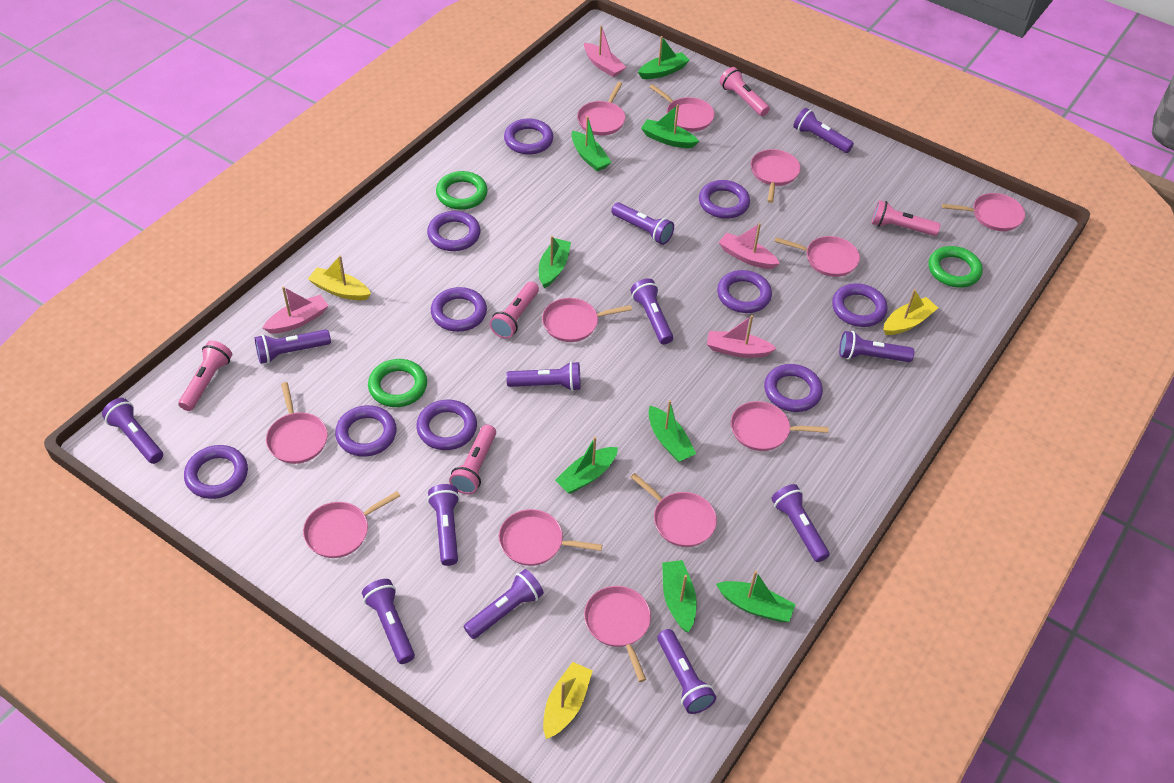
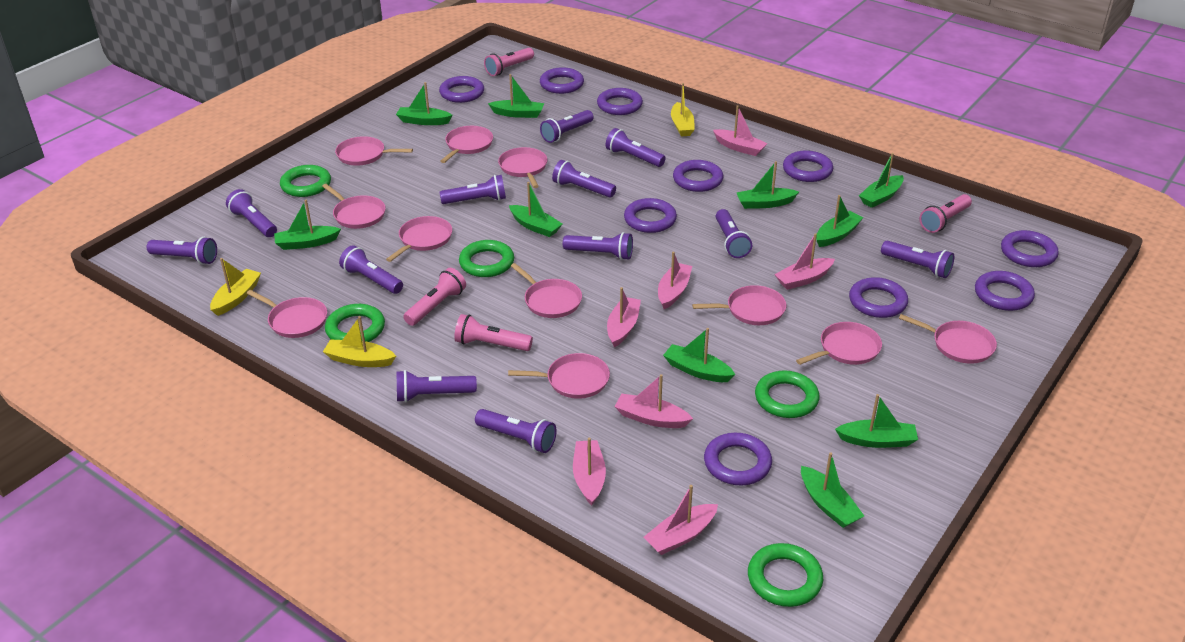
green boat: [539,236,571,289] [555,437,618,494] [571,116,612,171] [638,36,690,79] [641,104,699,148] [648,400,696,462] [662,560,697,632] [716,571,796,622] = 8 -> [274,200,341,250] [396,82,453,125] [488,74,544,118] [509,182,563,237] [663,328,735,382] [736,161,799,209] [801,452,864,528] [816,195,864,247] [835,394,918,448] [859,153,904,208] = 10
green ring: [368,359,427,407] [436,171,488,210] [928,246,983,288] = 3 -> [280,165,331,197] [325,304,385,342] [459,240,514,277] [748,543,823,607] [755,370,819,418] = 5
pink boat: [262,286,329,334] [584,25,626,77] [707,315,777,358] [718,223,780,269] = 4 -> [573,437,606,505] [607,287,641,347] [615,374,693,428] [643,485,718,555] [658,252,692,309] [713,105,768,156] [774,233,835,290] = 7
pink flashlight: [178,340,232,411] [449,425,496,494] [489,282,539,339] [720,67,770,116] [872,200,941,236] = 5 -> [403,268,466,326] [454,314,533,351] [484,48,534,76] [919,194,972,233] = 4
pink pan: [266,382,328,464] [303,491,400,558] [499,509,602,566] [542,298,632,342] [577,82,625,135] [584,586,651,682] [631,473,717,547] [649,84,715,131] [731,401,828,451] [751,149,800,203] [774,236,860,277] [942,193,1025,231] = 12 -> [247,290,327,338] [322,184,386,229] [335,136,413,166] [386,216,452,262] [441,126,493,163] [498,147,547,188] [508,353,610,399] [511,263,582,318] [692,285,786,325] [796,322,882,365] [899,314,997,364] = 11

